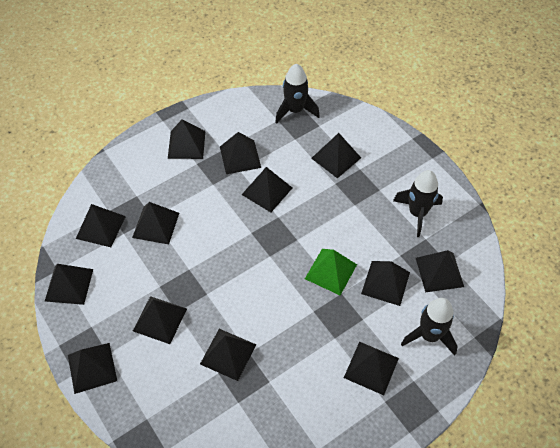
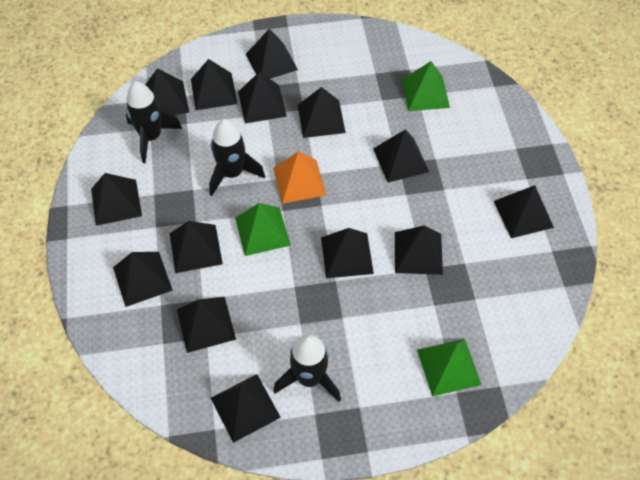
black pyramid: [45,264,93,305] [68,343,117,394] [76,204,126,247] [132,202,179,244] [133,296,187,344] [168,119,205,159] [200,329,256,381] [220,132,261,174] [242,167,292,212] [311,133,361,179] [344,342,399,395] [361,261,410,306] [416,250,464,292] = 13 -> [91,173,142,226] [113,252,173,307] [145,68,190,115] [170,221,223,273] [177,297,236,353] [191,59,237,110] [211,374,281,443] [238,72,287,124] [246,29,298,79] [298,87,346,138] [321,228,374,278] [373,129,429,183] [395,226,443,275] [494,185,554,238] = 14
green pyramid: [305,249,357,295] = 1 -> [235,203,291,256] [402,61,450,111] [417,339,482,397] = 3
orange pyramid: none = 0 -> [273,151,326,204] = 1

